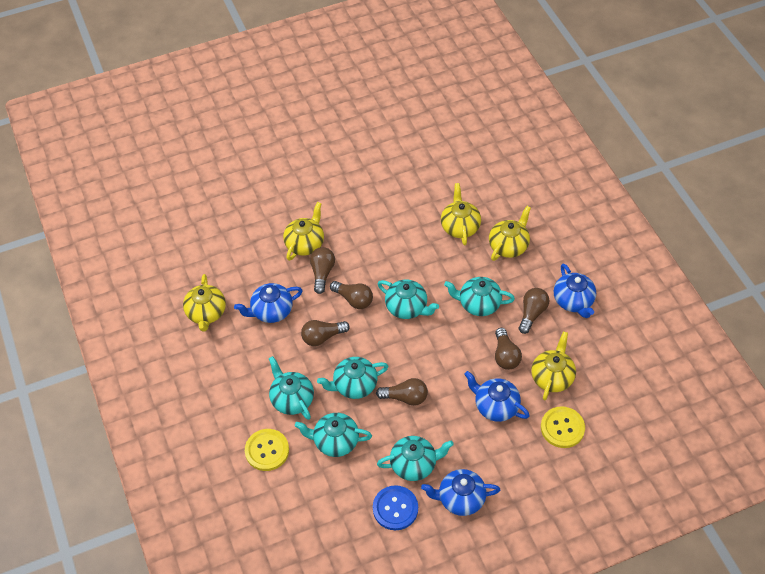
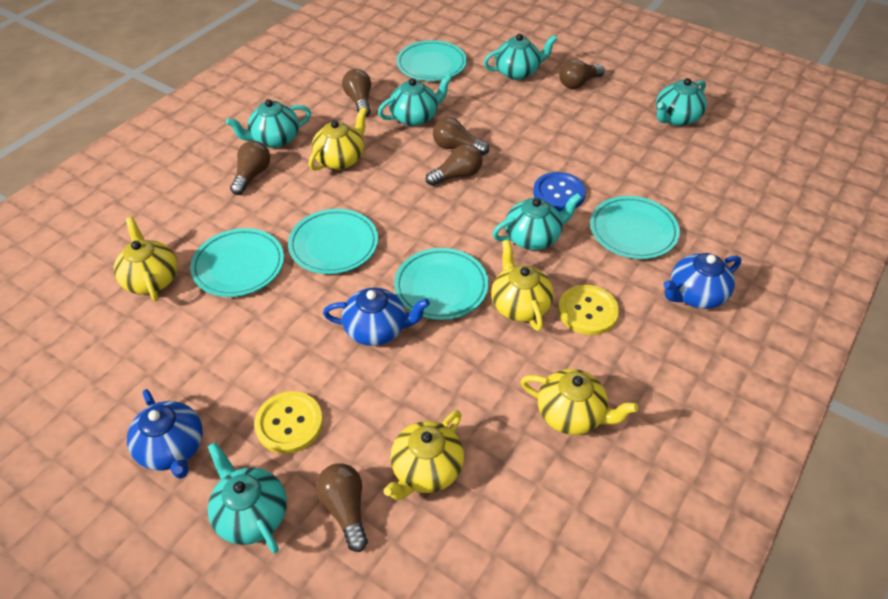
blue teapot: [234,283,303,323] [421,469,500,516] [464,371,530,422] [554,264,596,318] = 4 -> [127,389,203,479] [323,288,430,346] [663,253,741,309] = 3
turquoise plate: none = 0 -> [190,228,284,297] [288,209,378,274] [394,248,488,320] [396,40,467,81] [590,196,680,259] = 5

